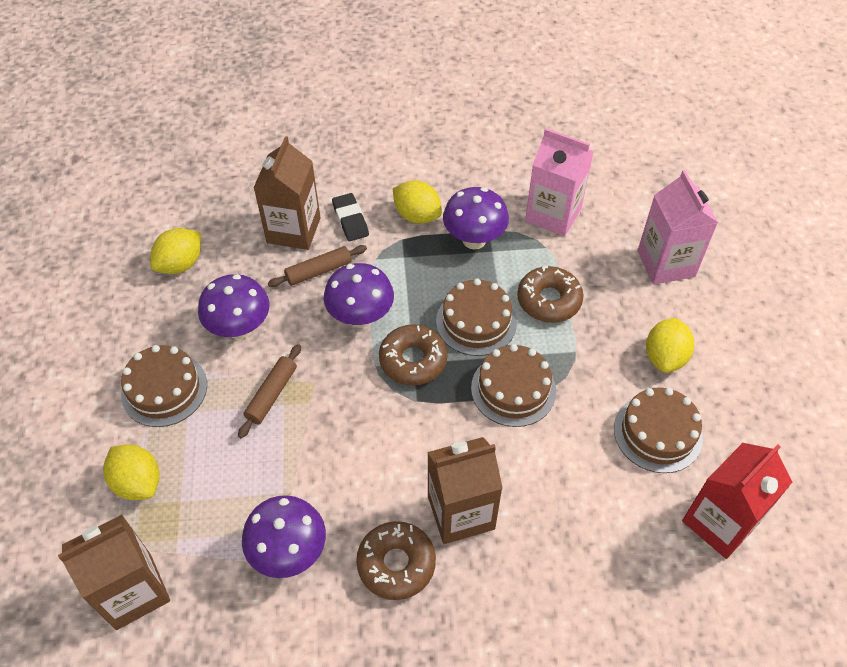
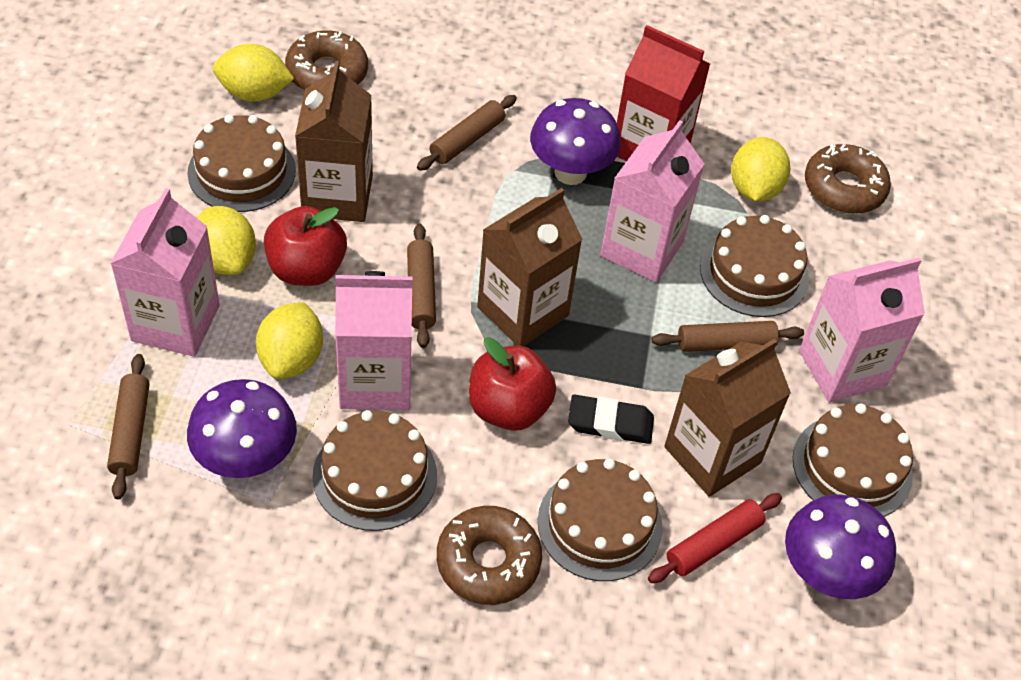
brown cake: [121,345,207,427] [436,279,517,356] [471,344,556,427] [614,387,703,473] = 4 -> [187,114,296,212] [313,410,437,531] [538,459,663,581] [700,215,809,317] [793,403,913,517] = 5
brown rolling pin: [238,344,301,438] [268,245,367,287] = 2 -> [107,354,150,499] [407,223,436,348] [417,95,517,171] [652,321,804,352] = 4
pink carton: [525,128,594,236] [638,170,718,285] = 2 -> [110,188,220,357] [335,271,412,410] [600,120,704,282] [799,257,925,402] = 4
purple mushroom: [198,274,270,339] [242,495,326,578] [324,263,394,328] [443,187,509,249] = 4 -> [187,379,297,478] [530,98,621,185] [785,494,896,599] = 3
red apple: none = 0 -> [264,206,347,286] [469,337,556,431] = 2
red rolling pin: none = 0 -> [648,493,782,583] = 1

